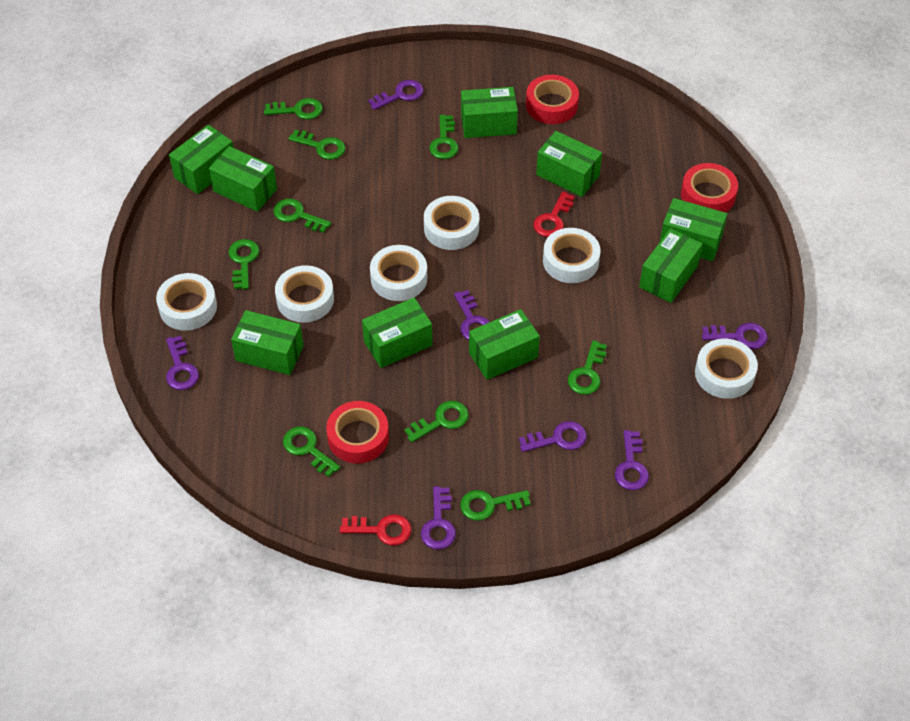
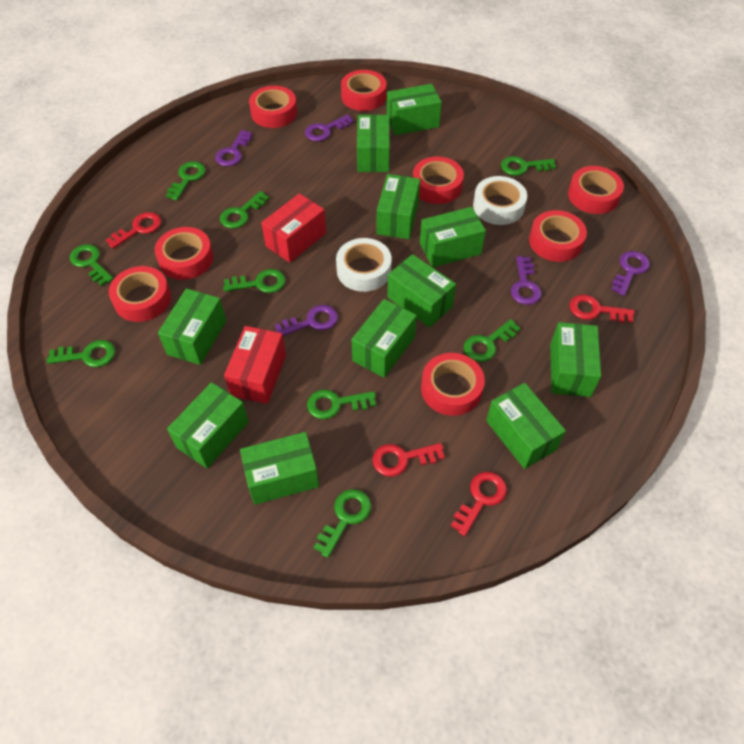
green box: [169,125,233,194] [209,146,277,212] [231,310,304,375] [362,298,432,368] [461,87,518,138] [469,309,540,380] [536,131,602,197] [639,228,702,303] [660,198,727,261] = 9 -> [158,288,226,365] [167,382,249,468] [240,432,319,505] [352,299,417,378] [357,114,390,172] [376,174,420,239] [387,84,442,135] [387,254,456,328] [420,207,486,268] [486,383,566,469] [550,322,601,397] = 11
purple key: [166,336,199,390] [368,80,424,110] [421,486,456,550] [454,290,490,340] [519,421,587,452] [615,430,649,490] [702,323,768,349] = 7 -> [215,130,252,166] [275,305,338,336] [305,114,354,141] [511,256,542,305] [611,251,650,296] = 5
red box: none = 0 -> [224,326,286,404] [261,193,326,263] = 2
red key: [340,515,411,545] [533,191,575,237] = 2 -> [106,212,162,249] [372,443,445,477] [451,472,507,536] [570,295,635,323] = 4
red tape: [326,401,389,464] [526,75,579,124] [681,163,738,213] = 3 -> [109,266,171,322] [155,227,213,280] [249,86,297,128] [341,70,387,111] [413,157,464,204] [421,353,485,416] [529,210,587,262] [568,166,624,214] = 8
white tape: [156,273,217,331] [275,265,334,323] [370,245,427,301] [424,196,479,250] [543,228,601,283] [695,339,758,399] = 6 -> [336,238,392,292] [473,176,527,225] = 2

